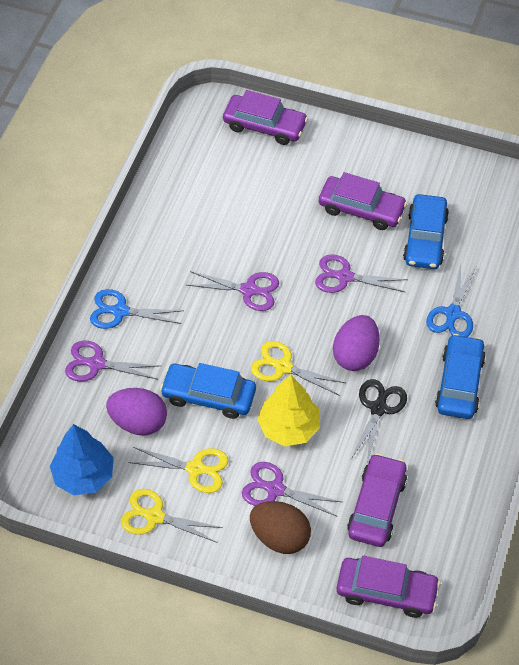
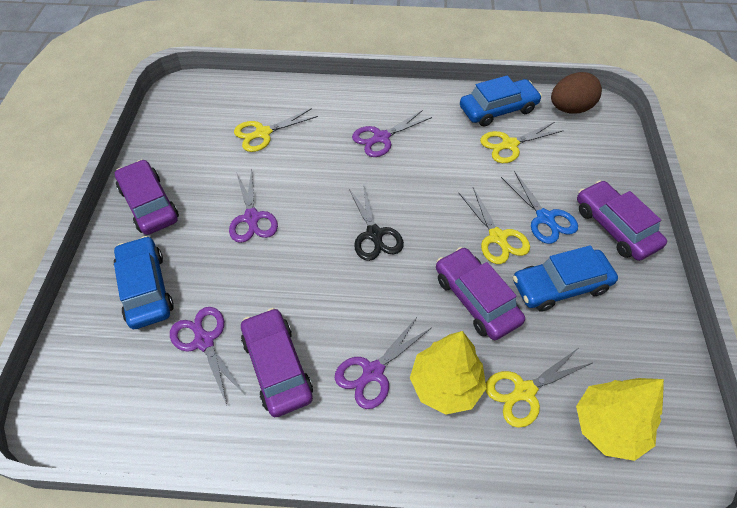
blue scissors: [90,289,184,329] [426,264,477,337] = 2 -> [501,171,578,244] = 1
blue tree: [50,424,114,495] = 1 -> none = 0
purple egg: [106,388,167,435] [333,315,380,371] = 2 -> none = 0
yellow scissors: [121,489,223,543] [128,447,229,493] [251,341,346,396] = 3 -> [234,108,318,152] [459,188,530,264] [480,122,564,163] [486,349,592,428] = 4
yellow tree: [258,375,320,446] = 1 -> [410,331,486,415] [576,378,664,461] = 2

